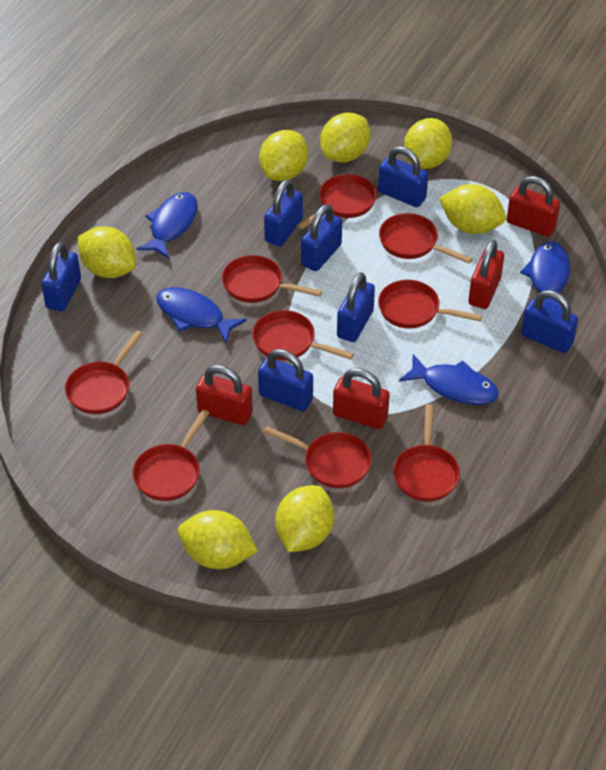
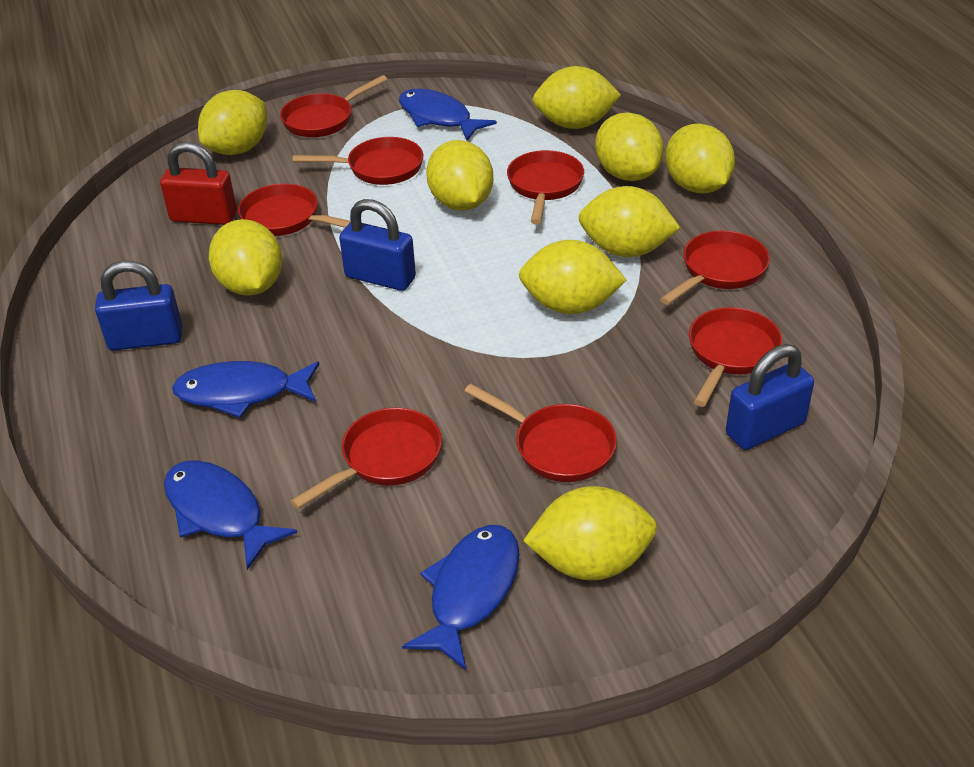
blue padlock: [41,242,81,312] [258,349,313,411] [264,179,303,247] [301,204,342,271] [337,272,375,342] [378,146,428,207] [521,290,578,353] = 7 -> [95,260,182,351] [339,199,416,291] [726,344,814,450] = 3
red padlock: [196,365,253,425] [333,368,390,429] [468,240,504,309] [507,176,560,237] = 4 -> [160,142,237,225] = 1
red pan: [65,330,143,414] [133,410,209,501] [222,255,322,303] [252,310,354,360] [264,426,372,488] [297,174,377,230] [378,280,482,329] [379,213,473,264] [393,404,460,502] = 9 -> [238,184,351,236] [280,75,388,137] [290,408,442,509] [293,137,423,185] [464,384,617,482] [507,150,584,224] [660,230,770,305] [689,307,782,407] = 8
yellow lemon: [78,226,136,278] [178,510,258,569] [259,130,308,181] [275,485,334,552] [320,112,370,163] [404,118,452,169] [439,184,506,234] = 7 -> [198,90,267,155] [209,219,282,296] [426,140,493,211] [519,240,627,314] [523,486,657,580] [533,66,621,129] [578,186,680,257] [595,113,664,181] [665,124,735,194] = 9

